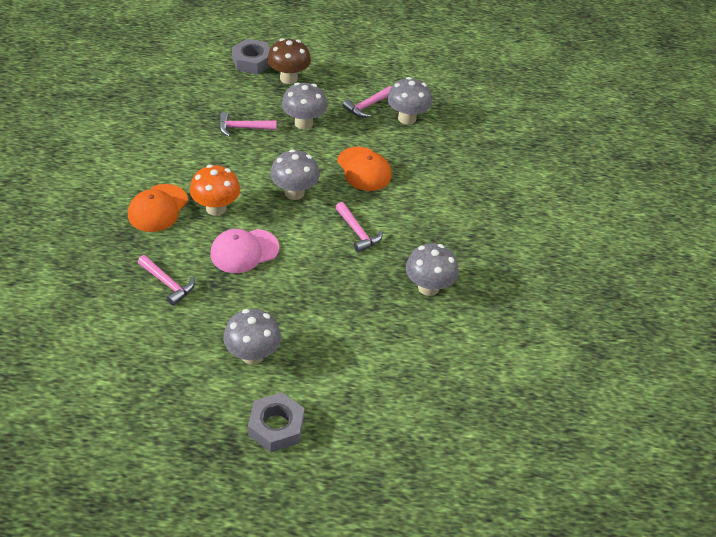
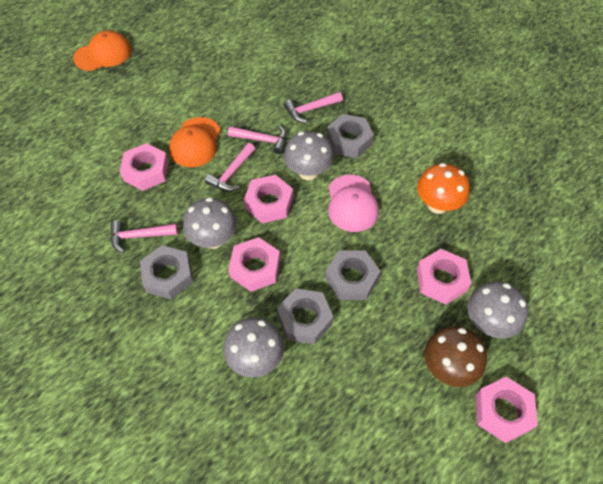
grey mushroom: [223,309,281,365] [270,149,320,200] [282,82,327,130] [387,77,432,125] [406,243,458,296] = 5 -> [183,197,237,249] [223,317,284,377] [284,131,334,181] [467,281,528,338] = 4
grey nut: [232,39,271,74] [248,392,304,452] = 2 -> [140,245,193,300] [277,288,333,344] [325,250,381,300] [327,114,374,158] = 4
pink nut: none = 0 -> [120,143,169,191] [229,237,280,292] [244,175,293,223] [417,249,471,304] [476,377,538,443] = 5

